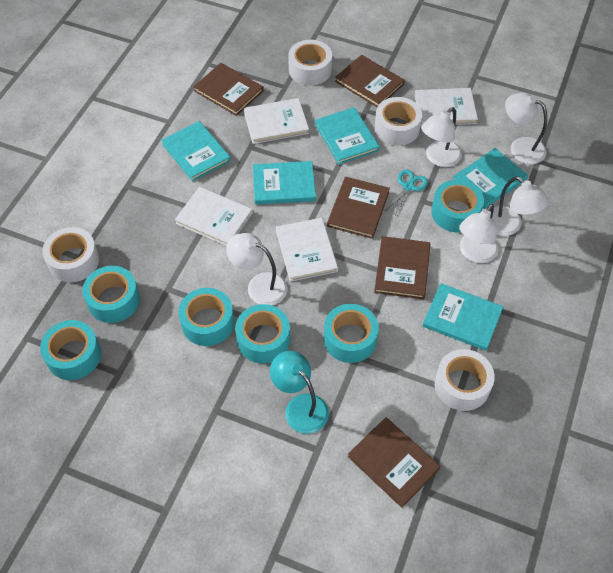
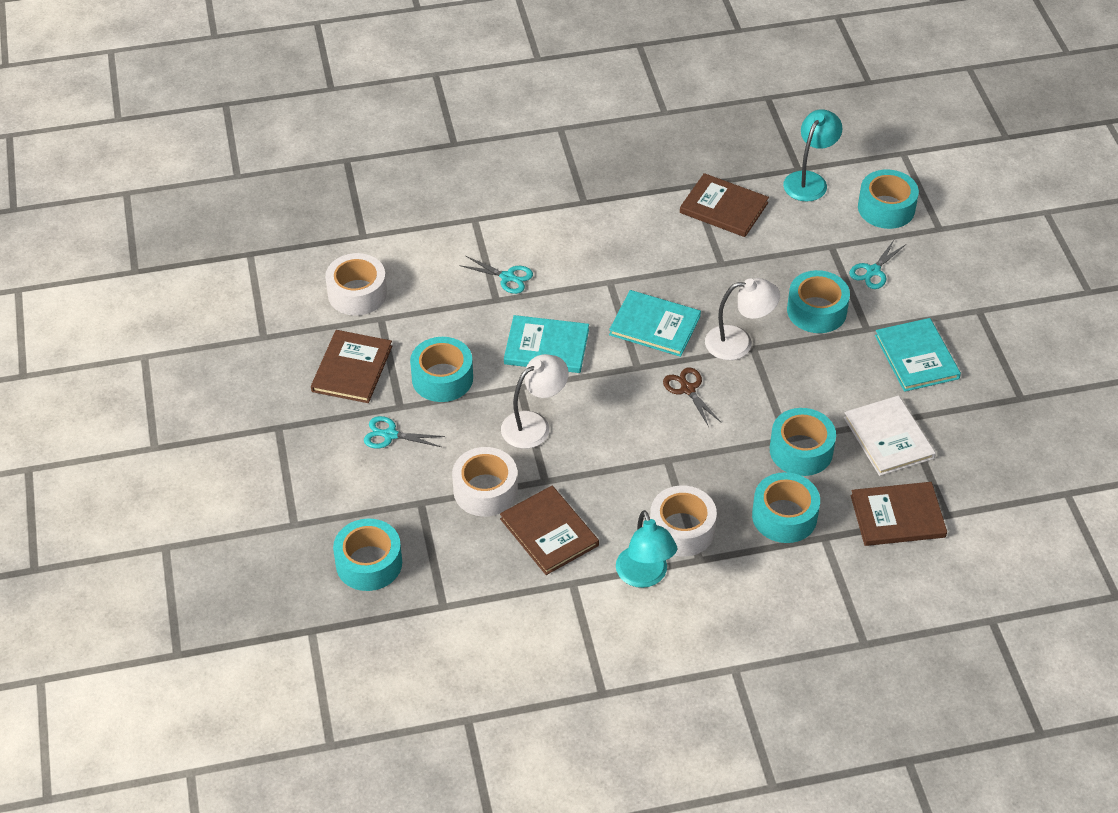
brown book: [193,63,264,116] [327,177,390,239] [335,55,405,107] [348,417,441,508] [374,236,430,299] = 5 -> [311,330,392,403] [500,486,599,575] [680,173,769,237] [851,482,947,546] = 4
brown scissors: none = 0 -> [663,367,721,427] = 1
turquoise book: [161,121,231,181] [253,161,316,205] [315,107,379,165] [423,283,503,351] [453,148,528,209] = 5 -> [504,315,589,373] [609,290,701,357] [875,318,961,392] = 3
turquoise lamp: [270,351,329,434] = 1 -> [616,510,677,588] [783,109,843,202] = 2
turquoise scissors: [385,170,428,215] = 1 -> [364,416,445,449] [459,256,533,294] [849,240,906,289] = 3
white book: [175,187,253,246] [243,98,309,144] [276,218,338,282] [415,88,478,126] = 4 -> [844,395,936,476] = 1
white lamp: [226,233,288,305] [421,107,462,167] [459,204,499,263] [492,176,548,236] [505,93,547,164] = 5 -> [501,354,569,449] [705,278,780,360] = 2
white tape: [42,227,99,282] [288,40,332,85] [375,97,422,146] [435,349,495,411] = 4 -> [325,253,387,315] [452,447,518,517] [650,486,717,557] = 3

